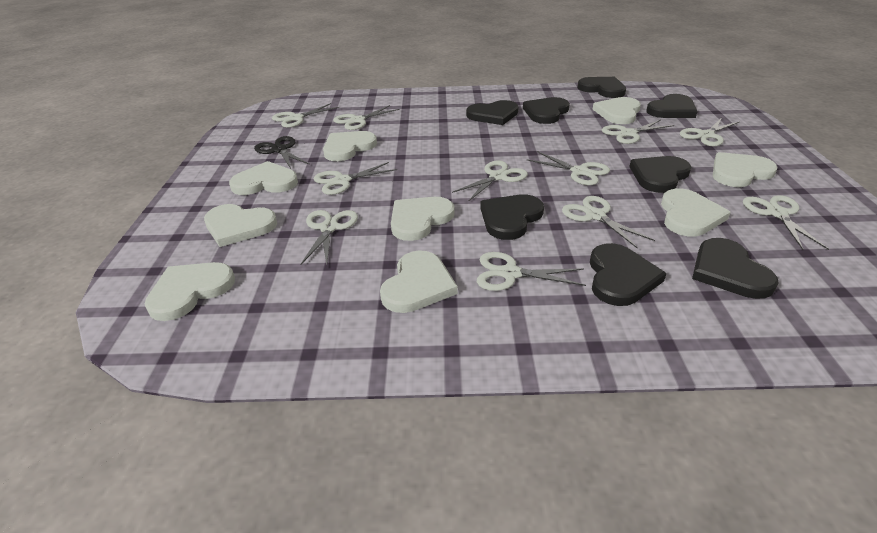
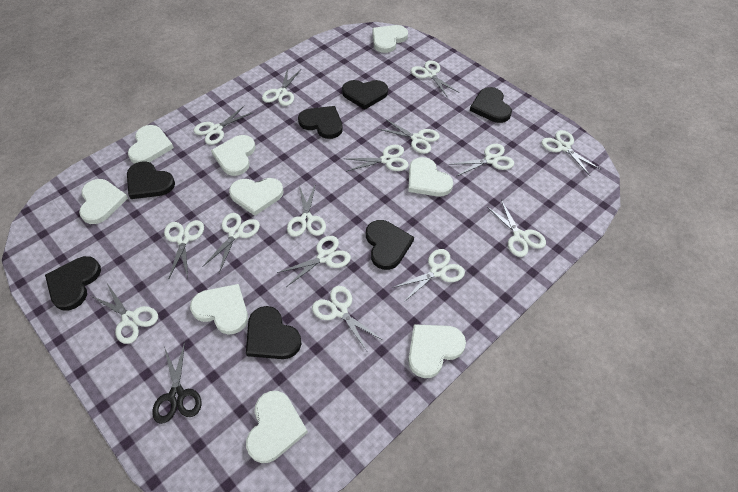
black heart: [466,100,519,125] [480,194,544,240] [523,97,570,124] [578,77,626,98] [590,243,667,306] [629,156,691,193] [646,94,697,118] [692,238,778,299] = 8 -> [45,256,101,311] [127,161,175,199] [246,306,301,359] [298,106,343,139] [342,80,388,110] [366,220,414,270] [470,87,512,123] = 7
white scissors: [272,103,339,128] [300,210,358,265] [314,162,397,195] [333,105,400,130] [452,160,528,202] [477,252,586,291] [527,151,610,185] [562,196,655,249] [602,120,674,144] [680,118,739,146] [743,195,829,250] = 11 -> [91,284,158,344] [164,220,204,280] [194,106,252,145] [202,213,260,273] [262,68,300,106] [277,236,351,287] [287,183,326,237] [312,286,383,351] [344,145,409,172] [379,119,440,154] [392,249,465,303] [411,60,459,96] [449,144,514,176] [486,200,546,257] [542,130,602,176] = 15

